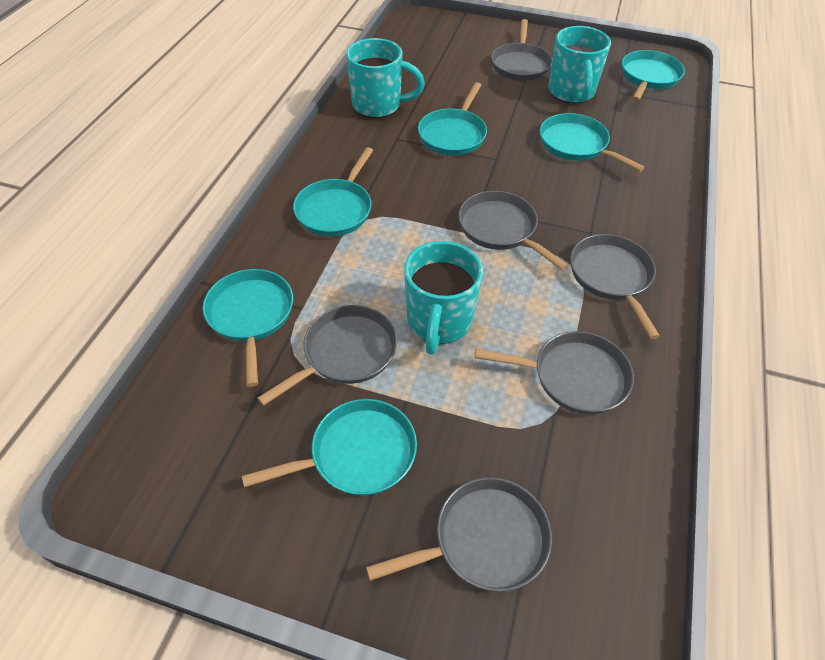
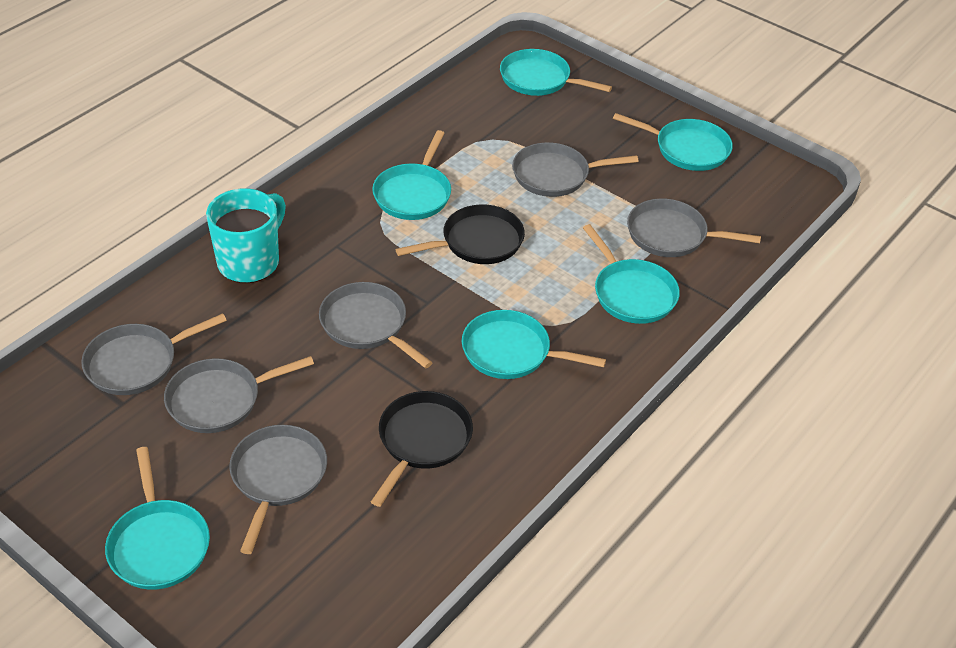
black pan: none = 0 -> [371,391,473,507] [395,204,525,264] = 2
turquoise mug: [346,38,425,118] [404,241,483,355] [548,26,611,104] = 3 -> [206,188,286,283] = 1

